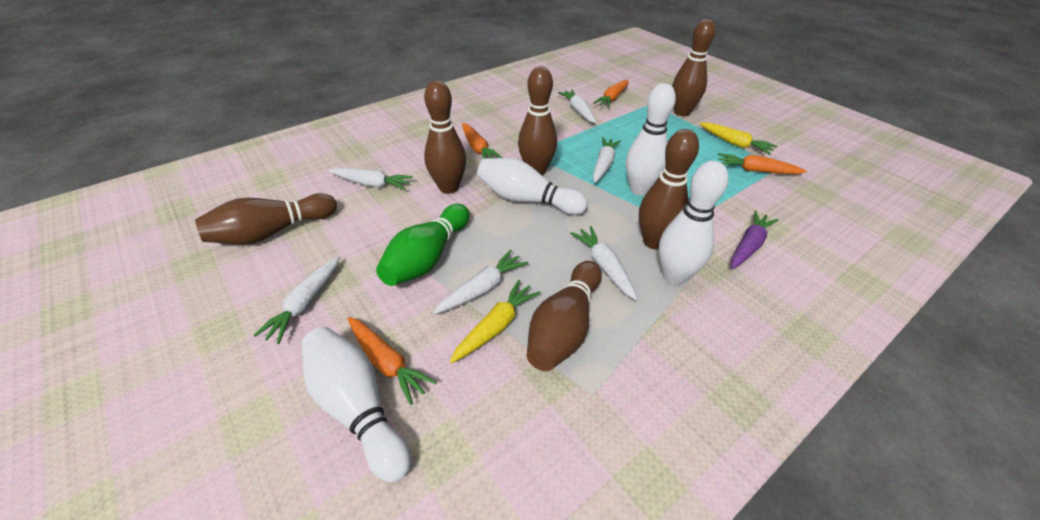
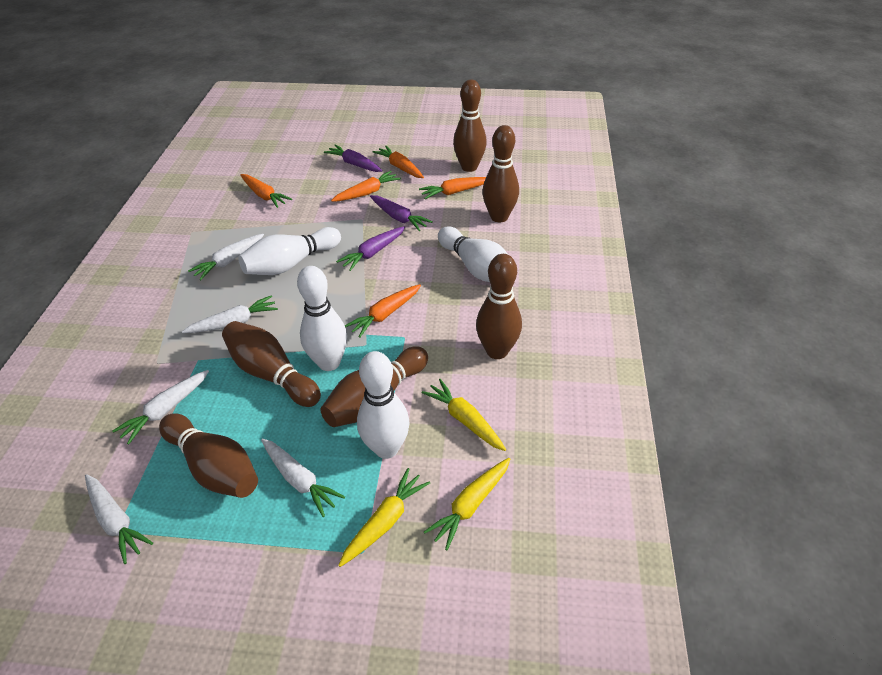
green bowling pin: [376,204,470,286] = 1 -> none = 0
orange carrot: [348,317,437,405] [462,123,503,159] [593,80,629,108] [718,153,807,174] = 4 -> [240,174,292,208] [331,171,401,202] [345,284,421,338] [373,146,424,178] [419,177,486,199] = 5
purple carrot: [731,210,779,270] = 1 -> [324,145,382,172] [336,226,405,271] [370,195,433,231] = 3
white carrot: [253,256,340,344] [328,168,413,190] [433,250,528,314] [558,90,596,123] [570,226,638,300] [593,137,621,183] = 6 -> [85,474,153,564] [112,370,209,445] [182,295,278,333] [188,234,264,280] [261,438,345,517] = 5
yellow carrot: [450,280,540,363] [700,123,777,155] = 2 -> [338,468,430,567] [422,379,506,451] [424,458,510,550] = 3

